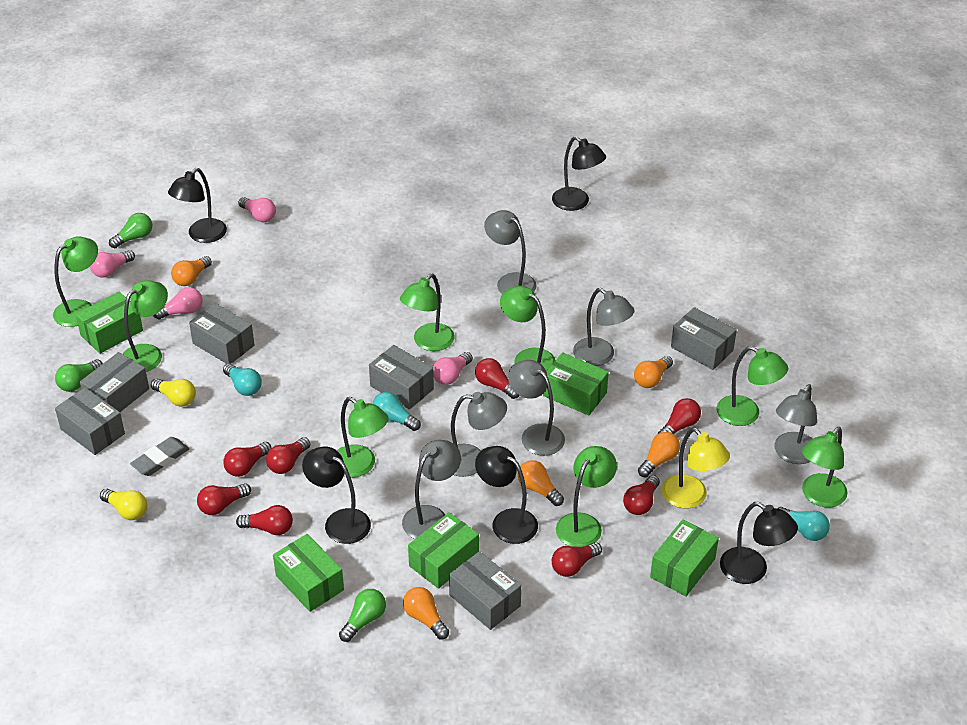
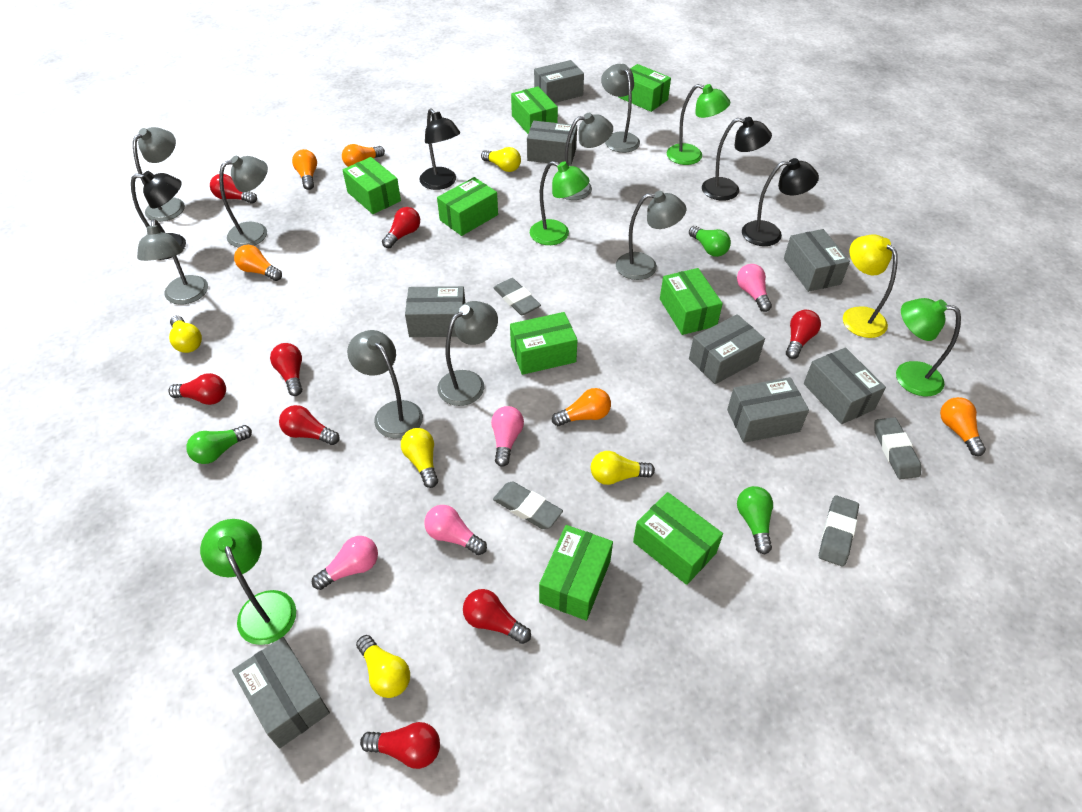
black lamp: [168,168,227,243] [302,446,371,544] [475,446,538,544] [552,136,606,211] [720,502,798,584] = 5 -> [131,171,186,260] [419,108,460,190] [702,117,772,201] [742,158,819,246] = 4
green box: [76,292,143,354] [273,534,344,612] [408,512,479,589] [543,352,609,416] [650,519,719,597] = 5 -> [343,157,401,214] [437,177,498,236] [510,312,577,375] [511,86,558,134] [539,525,613,621] [618,64,671,112] [633,492,723,585] [660,268,723,335] = 8
green lamp: [53,237,98,327] [123,280,168,372] [337,397,389,477] [400,273,455,351] [500,286,556,371] [556,446,617,547] [716,346,788,426] [802,427,848,507] = 8 -> [200,519,296,645] [530,161,590,245] [667,84,731,165] [896,298,961,396] = 4
grey box: [55,387,125,455] [80,352,149,412] [189,303,255,364] [369,345,434,410] [449,551,521,630] [671,307,737,370] = 6 -> [232,637,330,749] [405,286,465,337] [527,121,577,166] [534,60,584,103] [689,314,765,384] [727,377,809,443] [784,229,850,292] [804,347,886,424] = 8
grey eraser: [130,437,189,476] = 1 -> [493,482,563,529] [494,278,541,315] [819,495,859,566] [875,417,921,480] = 4
grey lamp: [402,440,461,539] [451,392,507,477] [484,210,537,294] [508,360,565,456] [573,288,635,366] [775,384,817,464] = 6 -> [133,127,185,222] [137,219,208,305] [219,156,268,248] [347,330,423,438] [438,301,498,406] [564,113,613,200] [601,64,640,153] [616,191,686,280] = 8
turquoise light bulb: [223,363,262,396] [373,392,421,431] [777,507,830,541] = 3 -> none = 0
yellow light bulb: [100,489,147,520] [151,379,196,407] = 2 -> [169,316,202,353] [356,635,410,698] [401,428,438,488] [481,147,521,172] [591,451,655,485] = 5

